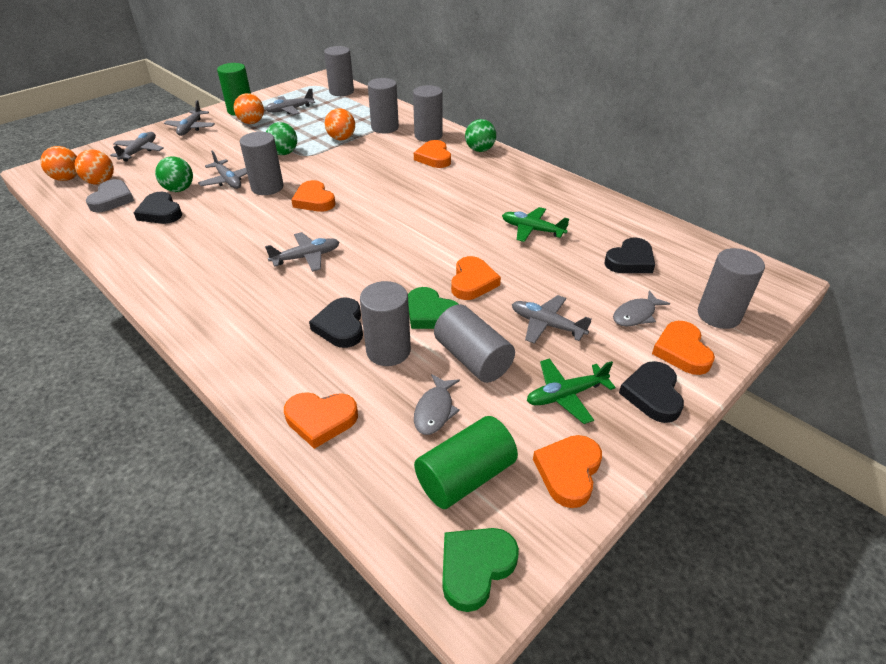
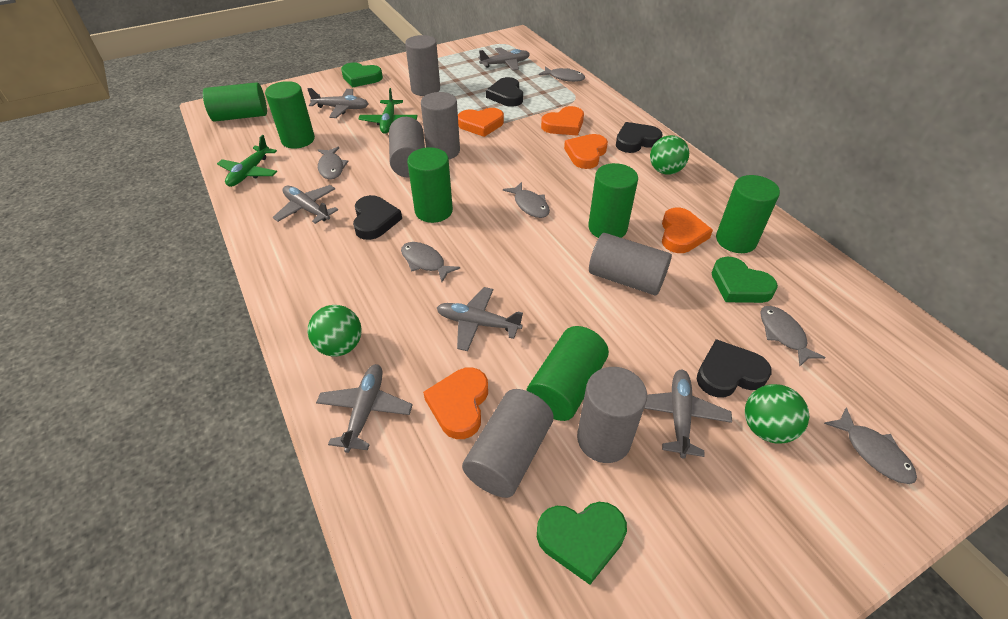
green cylinder: [217,63,251,116] [414,416,518,509] = 2 -> [203,82,267,122] [265,81,315,149] [407,147,453,223] [527,326,609,421] [588,163,638,238] [716,175,780,253] = 6
green heart: [408,287,458,329] [443,528,519,612] = 2 -> [341,63,383,88] [537,502,627,585] [712,257,778,303] = 3
grey cylinder: [240,132,284,195] [324,46,354,96] [360,281,411,366] [368,78,399,133] [413,85,443,142] [434,304,515,383] [698,248,765,329] = 7 -> [389,117,425,178] [405,35,440,96] [421,92,460,159] [462,389,554,498] [577,367,647,463] [589,233,672,295] = 6
grey fish: [414,374,460,435] [613,290,670,326] = 2 -> [318,147,349,179] [401,242,460,282] [503,182,550,218] [539,66,585,82] [760,306,826,367] [824,407,917,484] = 6
grey heart: [86,179,134,212] = 1 -> none = 0
orange ball: [40,146,77,181] [74,149,114,185] [234,93,264,124] [325,108,355,140] = 4 -> none = 0
orange heart: [284,392,358,449] [291,180,335,212] [414,140,451,168] [451,256,501,300] [533,435,602,508] [652,321,715,375] = 6 -> [423,367,488,439] [458,108,504,137] [541,106,584,136] [564,134,608,169] [662,208,713,253] = 5

